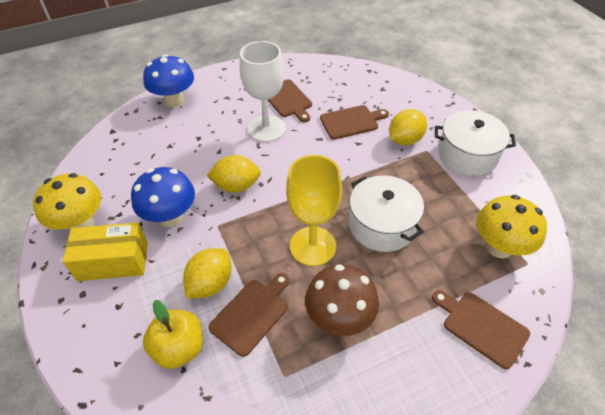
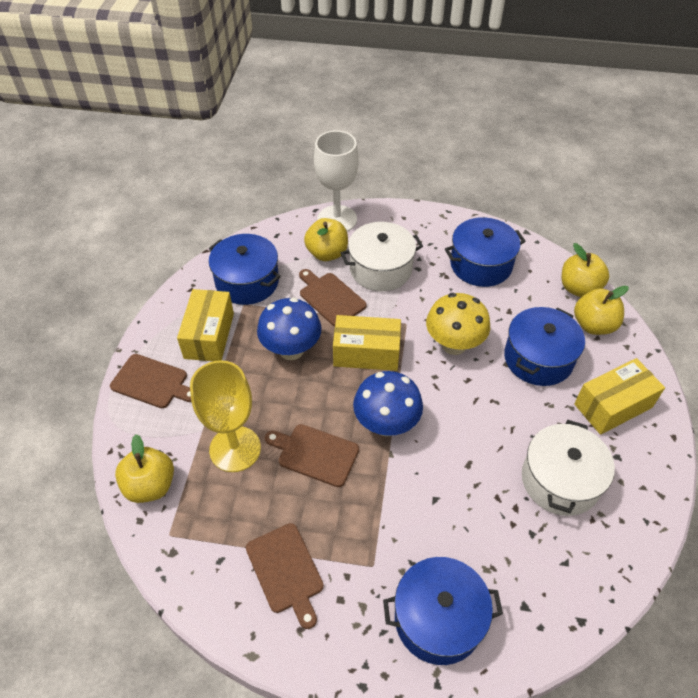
blue pot: none = 0 -> [209,234,281,305] [383,557,503,665] [445,217,526,287] [504,307,585,386] = 4
brown mushroom: [305,264,379,336] = 1 -> none = 0
yellow apple: [143,300,203,369] = 1 -> [115,434,174,503] [304,218,348,261] [562,243,609,297] [574,286,629,335] = 4
yellow box: [63,222,148,281] = 1 -> [177,289,234,361] [333,315,401,371] [574,358,665,435] = 3
yellow lemon: [183,248,231,298] [206,155,261,193] [389,109,427,145] = 3 -> none = 0
yellow mushroom: [33,173,101,231] [476,195,547,258] = 2 -> [426,293,490,355] = 1

